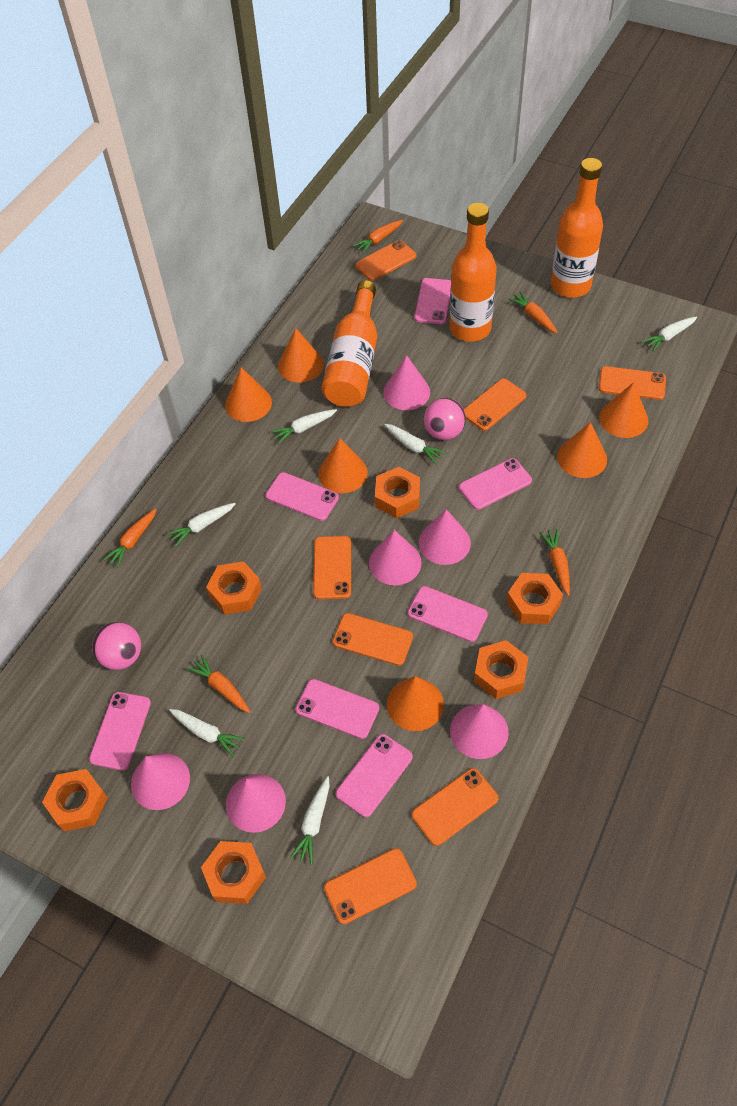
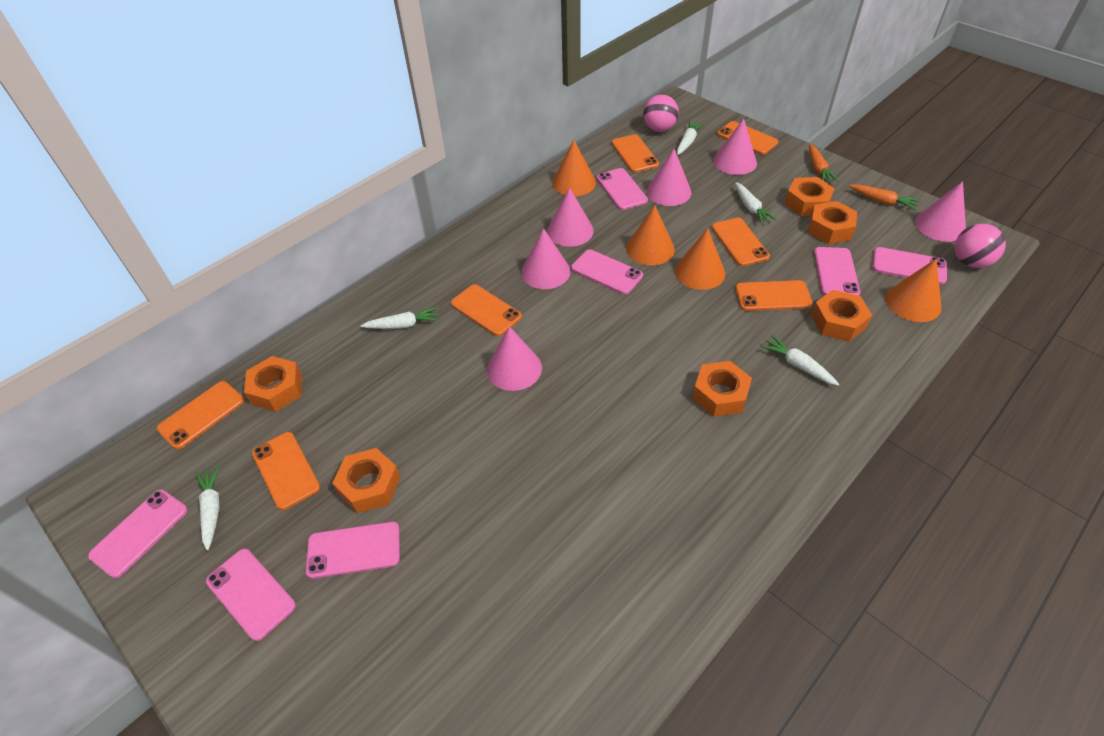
orange bottle: [321,280,377,407] [449,203,497,342] [551,158,603,298] = 3 -> none = 0
orange carrot: [103,509,157,568] [187,654,250,713] [353,220,403,253] [508,291,558,333] [539,529,570,596] = 5 -> [809,144,839,182] [849,184,920,210] = 2
orange cone: [225,367,272,422] [278,328,324,382] [318,438,368,493] [387,676,444,731] [557,422,607,478] [599,382,648,438] = 6 -> [552,140,596,196] [626,205,675,265] [675,228,725,290] [886,258,941,322] = 4
white carrot: [166,503,236,547] [169,709,245,757] [271,409,337,444] [290,776,330,864] [384,424,446,465] [642,316,697,352] = 6 -> [196,466,220,550] [361,307,439,329] [677,120,704,155] [735,182,777,224] [761,335,839,386] = 5

